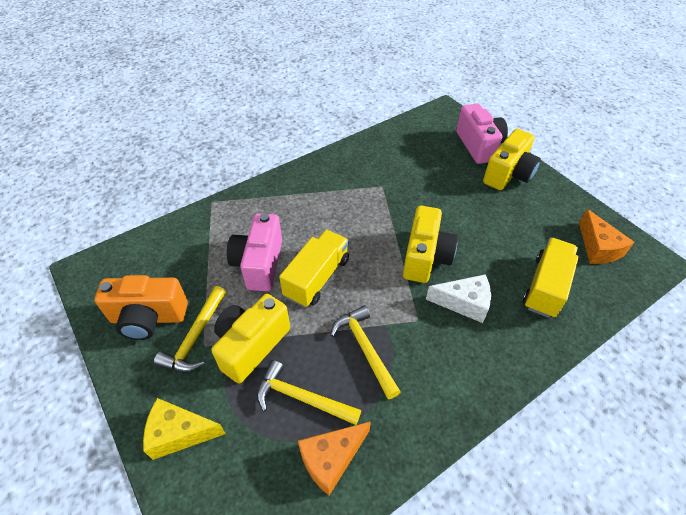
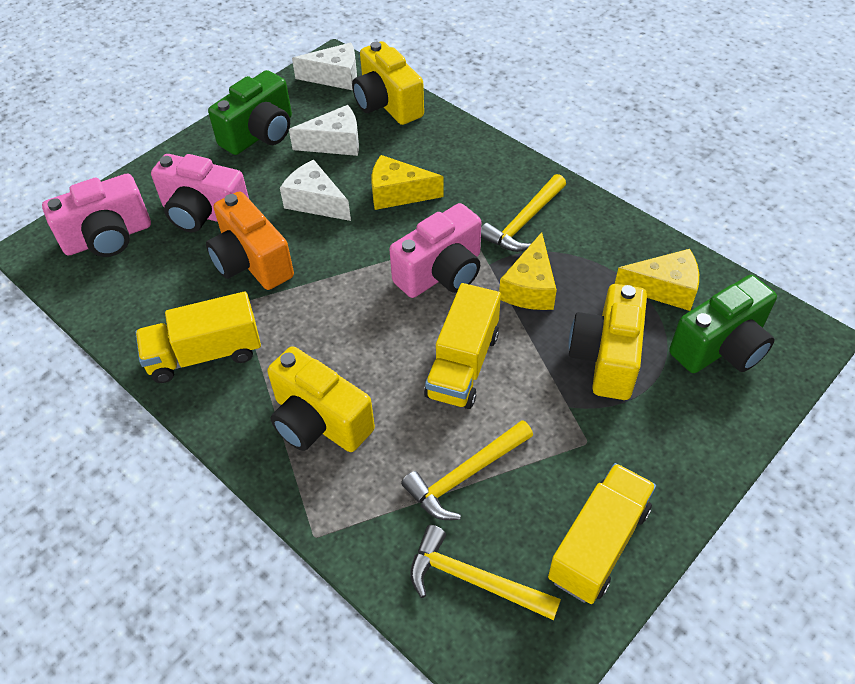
green camera: none = 0 -> [208,70,292,155] [669,275,777,373] = 2
orange cheese: [298,421,371,496] [579,209,634,264] = 2 -> none = 0
pink camera: [227,213,282,291] [456,104,508,164] = 2 -> [42,173,151,257] [151,154,249,232] [389,203,481,298] = 3
white cheese: [426,274,491,323] = 1 -> [280,160,351,221] [289,105,359,156] [292,43,357,90] = 3
yellow cheese: [143,398,226,460] = 1 -> [371,155,444,210] [499,232,557,310] [615,249,699,311] = 3
yellow truck: [279,230,349,307] [523,238,579,318] = 2 -> [135,291,261,383] [424,283,501,409] [548,463,656,604] = 3

